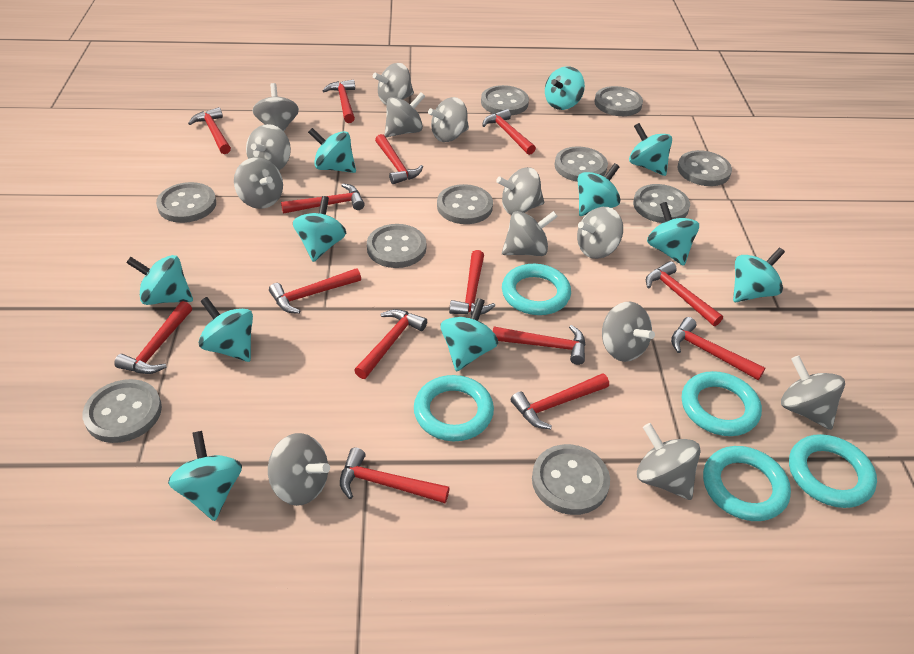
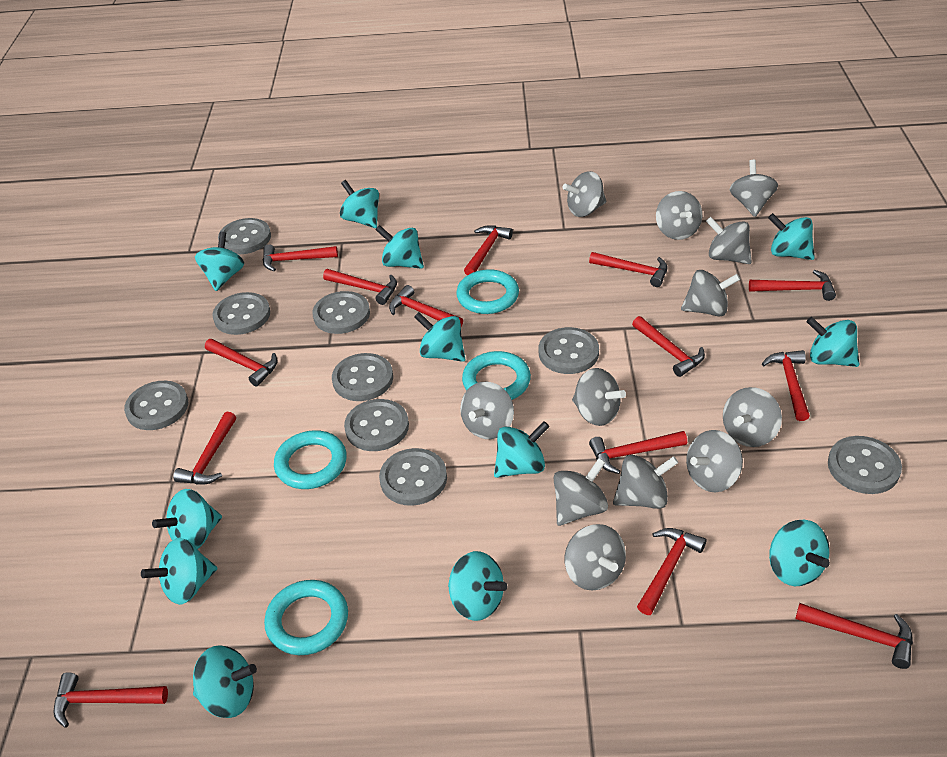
grey button: [82,379,162,443] [156,182,216,223] [367,224,426,268] [437,184,493,224] [481,85,529,116] [532,444,610,515] [555,146,608,182] [594,86,643,116] [633,184,690,223] [677,150,732,186] = 10 -> [124,381,188,430] [213,292,270,335] [218,218,271,254] [312,291,370,334] [332,353,393,401] [344,399,409,451] [379,448,447,506] [539,327,599,374] [828,436,902,494] = 9
grey spinning top: [234,157,283,209] [246,124,291,170] [252,83,299,132] [268,433,330,506] [373,63,414,105] [385,92,425,137] [428,97,469,142] [496,167,544,215] [502,211,558,256] [577,207,623,259] [602,302,655,362] [637,423,701,500] [781,356,845,430] = 13 -> [460,382,514,439] [554,458,608,526] [563,171,606,217] [565,524,626,590] [572,368,626,426] [613,455,678,509] [656,191,702,240] [681,270,740,316] [686,430,743,492] [706,217,752,264] [723,387,782,447] [730,160,778,217] = 12
turquoise ring: [414,375,494,441] [502,264,571,315] [682,371,762,436] [703,446,791,521] [789,434,877,508] = 5 -> [264,580,348,655] [274,430,347,489] [456,269,519,314] [462,351,531,400] = 4
turquoise spinning top: [126,255,193,305] [168,431,242,521] [198,297,253,362] [293,196,346,262] [308,128,356,173] [440,298,498,372] [545,66,585,110] [578,163,621,216] [629,123,672,176] [647,202,699,266] [733,247,785,302] = 11 -> [141,538,217,605] [152,489,222,549] [193,645,257,718] [195,232,244,291] [340,180,379,228] [375,225,424,269] [414,312,465,362] [448,551,507,621] [494,421,550,478] [768,213,815,260] [769,520,830,586] [806,317,859,367] = 12

